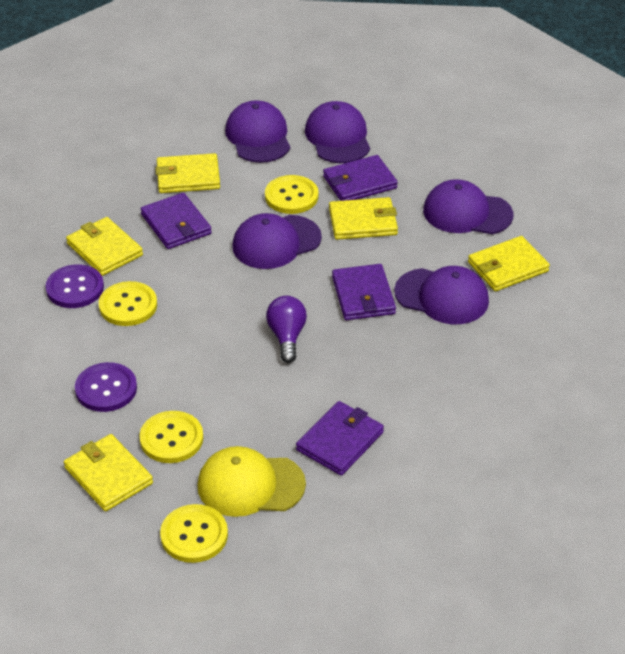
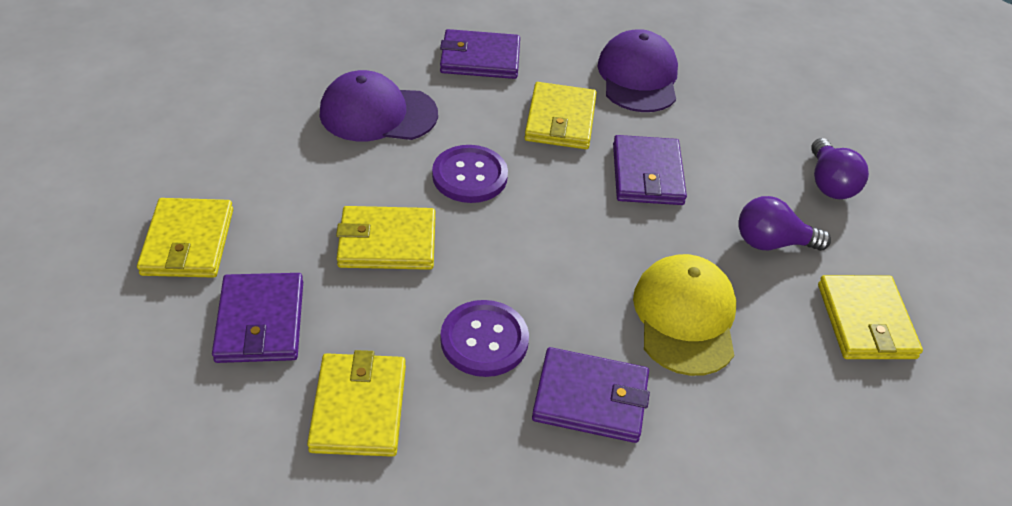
purple cap: [225,100,290,163] [232,213,322,269] [305,101,370,163] [394,266,489,324] [423,179,513,234] = 5 -> [320,70,438,141] [597,29,678,112] = 2
purple light bulb: [266,296,307,363] = 1 -> [738,196,831,251] [811,138,869,199] = 2
yellow button: [99,281,157,326] [139,411,203,463] [160,504,228,563] [265,175,319,214] = 4 -> none = 0

